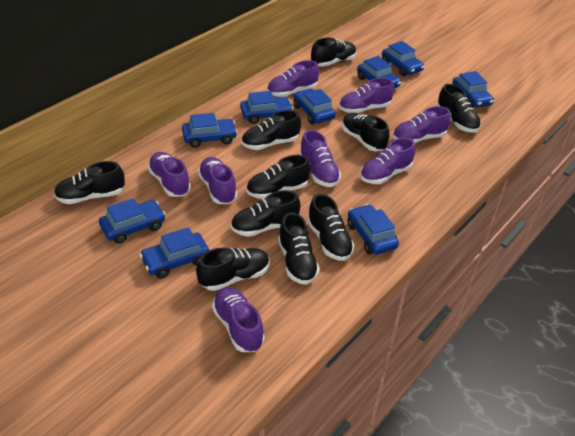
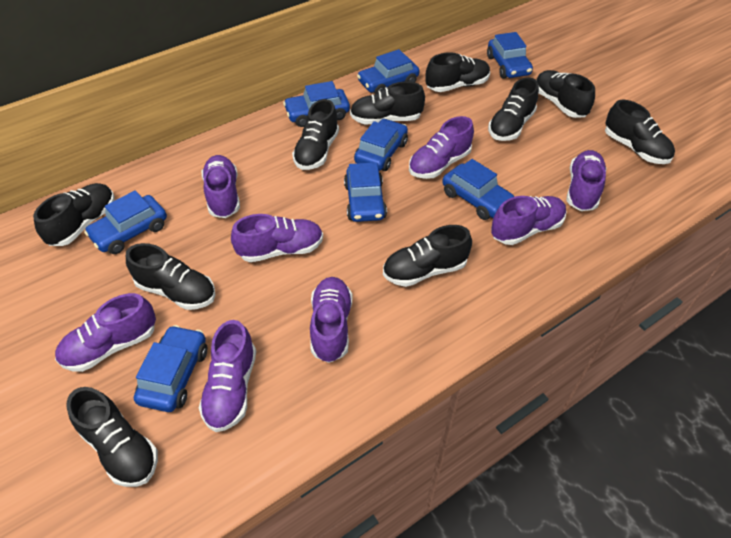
blue car: [99,198,166,244] [139,227,209,278] [182,113,237,148] [240,91,293,124] [293,88,336,124] [347,204,399,255] [357,56,401,88] [382,41,424,76] [452,71,494,108] = 9 -> [84,190,167,254] [134,325,207,412] [283,81,350,127] [344,162,387,222] [354,119,408,171] [357,49,420,94] [442,159,514,220] [487,32,533,79] = 8

